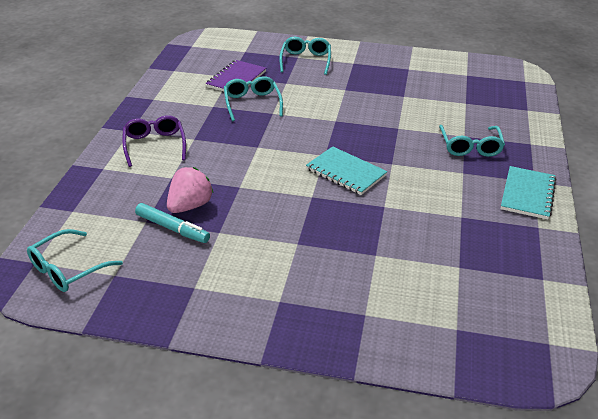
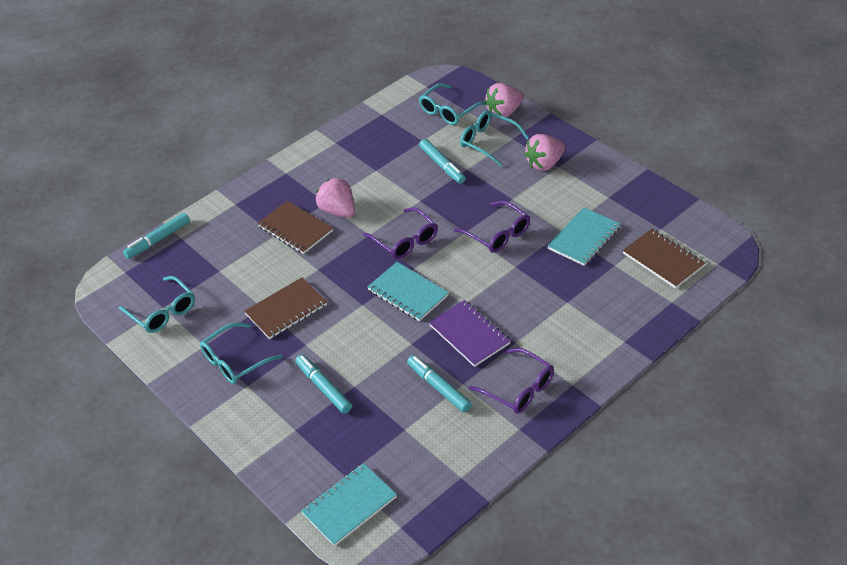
brown notebook: none = 0 -> [244,277,327,339] [257,201,333,254] [623,229,705,288] = 3
pink strawberry: [167,167,213,213] = 1 -> [316,178,355,218] [485,83,524,117] [524,134,565,171] = 3
purple glasses: [122,115,186,167] = 1 -> [363,207,438,259] [454,200,530,253] [469,348,554,414] = 3
turquoise marker: [135,203,210,243] = 1 -> [123,213,190,259] [295,355,352,414] [407,355,472,413] [419,139,466,184] = 4
turquoise notebook: [306,146,387,195] [501,166,556,219] = 2 -> [301,463,397,546] [367,262,449,321] [547,207,620,266] = 3

